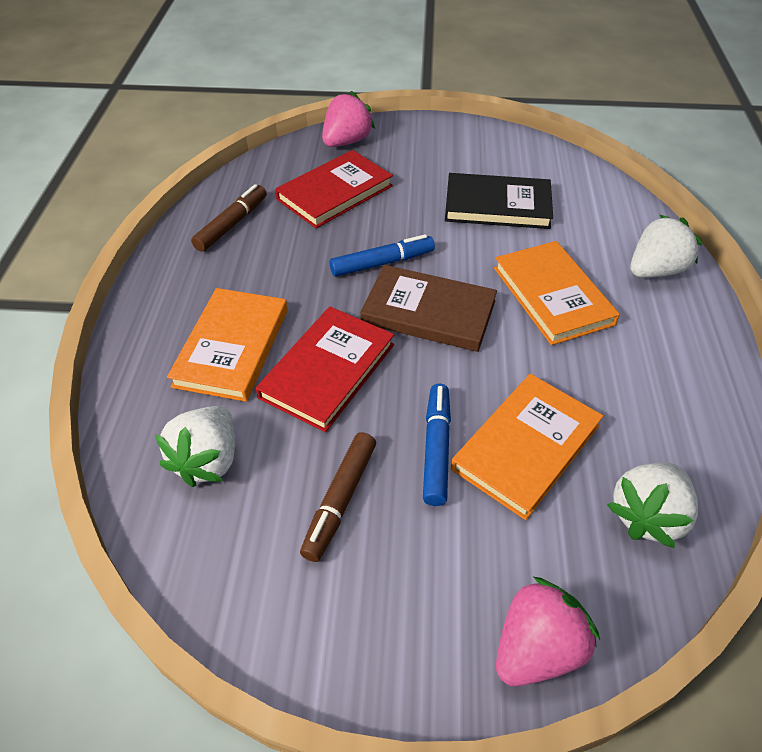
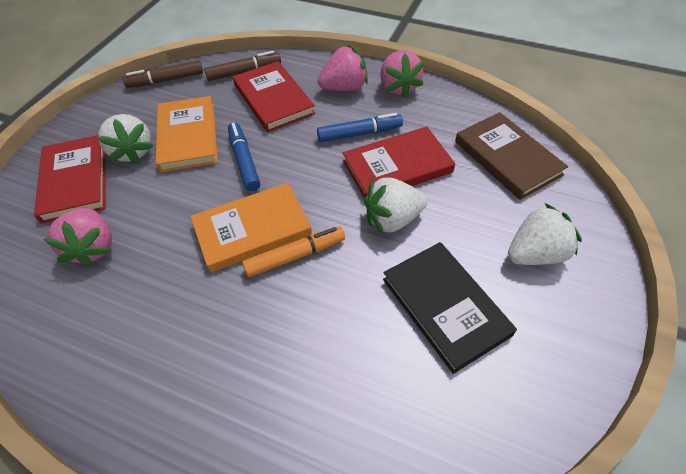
orange book: [167,288,288,402] [451,374,603,520] [494,241,620,345] = 3 -> [156,96,218,173] [190,183,312,272] = 2
orange marker: none = 0 -> [242,226,345,277] = 1
pink strawberry: [322,91,375,147] [496,577,600,686] = 2 -> [44,208,112,267] [317,46,368,91] [380,50,424,98] = 3
red book: [256,307,394,432] [275,150,393,228] = 2 -> [34,135,106,223] [233,61,315,132] [343,127,455,198] = 3

